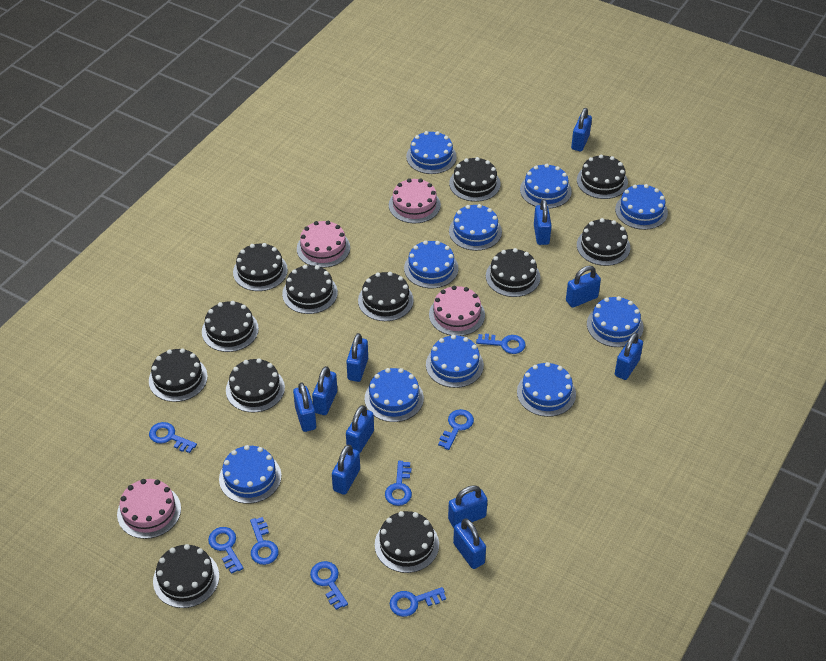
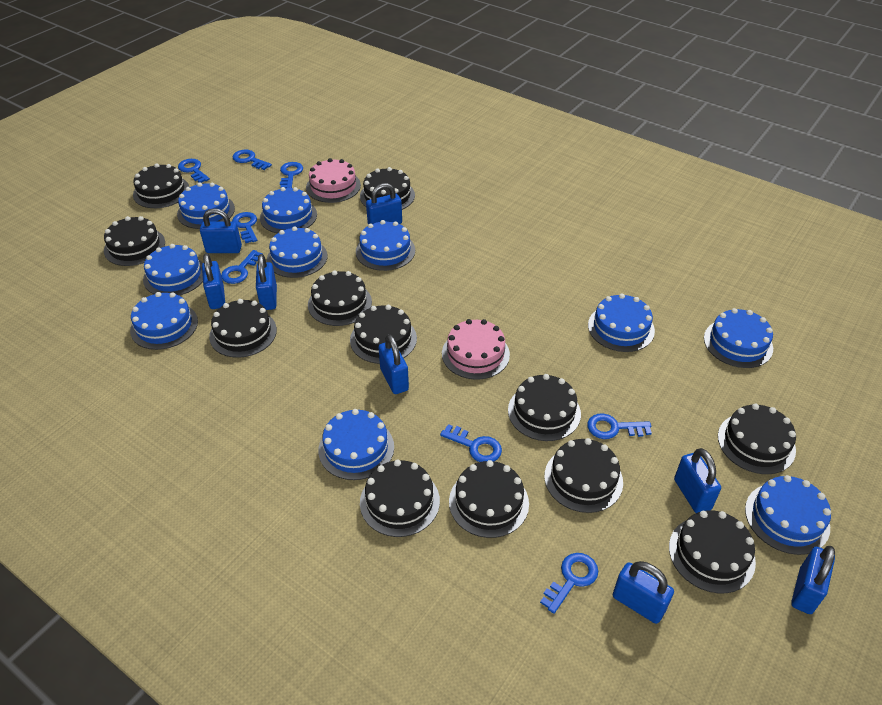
blue padlock: [293,382,316,432] [312,366,337,415] [332,444,360,495] [346,333,368,382] [346,405,374,453] [448,485,487,528] [453,519,486,569] [534,199,552,245] [566,266,601,308] [571,108,592,151] [615,332,643,380] = 11 -> [200,208,242,253] [202,253,225,309] [256,254,277,310] [366,183,402,224] [378,334,409,394] [613,561,674,624] [674,448,721,513] [791,546,835,614] = 8
pink cake: [117,479,181,539] [297,221,350,268] [389,178,441,223] [429,286,485,336] = 4 -> [306,158,361,203] [442,319,510,380] = 2

